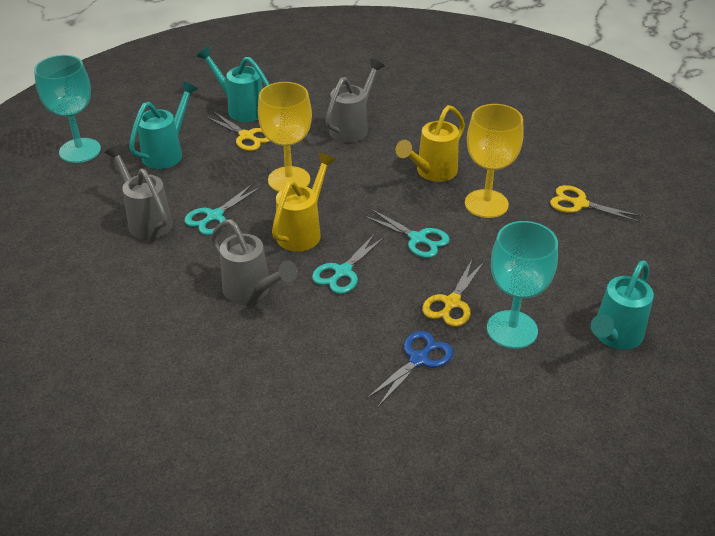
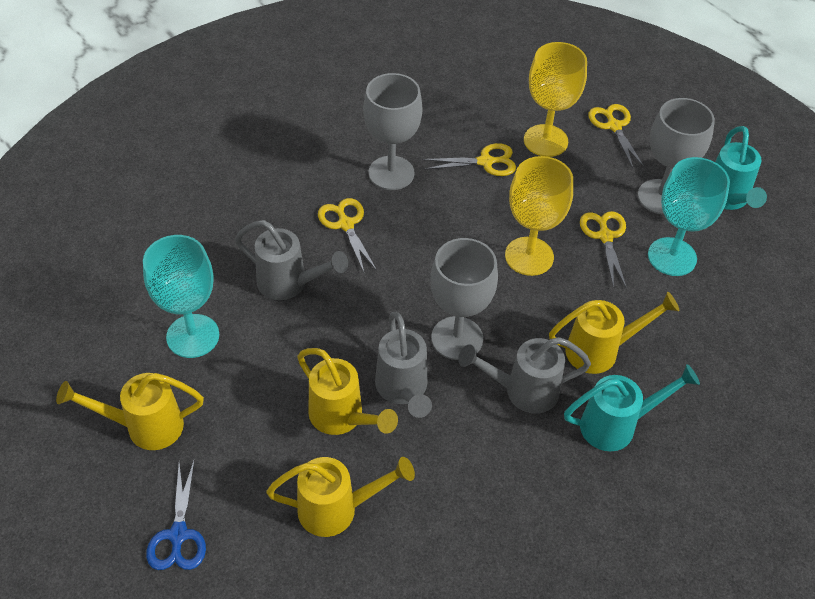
grey goblet: none = 0 -> [363,73,422,190] [430,238,498,360] [638,98,715,215] = 3
turquoise scissors: [184,184,262,235] [312,233,385,294] [364,209,450,258] = 3 -> none = 0
turquoise watering can: [129,81,198,169] [197,46,270,122] [591,260,654,350] = 3 -> [564,364,700,451] [715,126,767,210] = 2
yellow scissors: [206,111,270,151] [422,260,484,327] [550,185,643,222] = 3 -> [318,198,377,272] [422,143,516,176] [580,211,627,289] [588,104,644,168] = 4
yellow watering can: [272,153,336,252] [396,105,465,182] = 2 -> [56,373,204,450] [266,457,415,537] [297,348,398,435] [549,292,680,374] = 4

